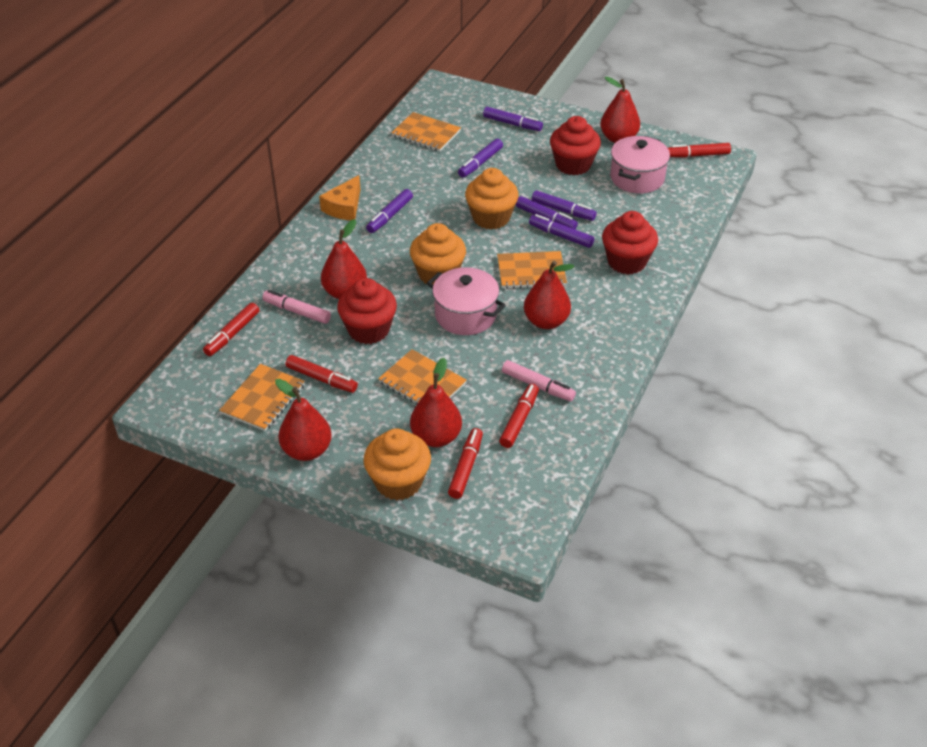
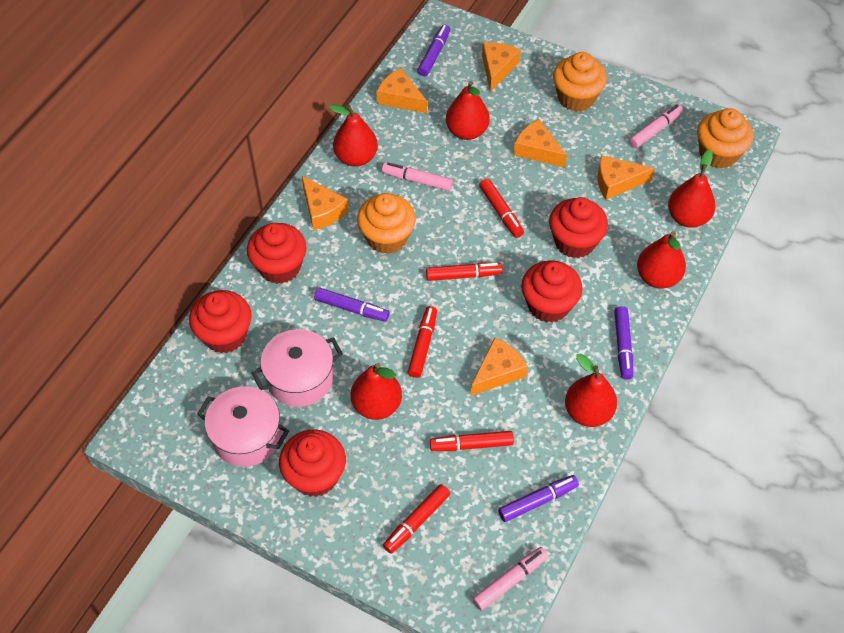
orange cheese: [319,175,361,220] = 1 -> [302,176,349,230] [376,68,427,113] [470,337,528,396] [482,42,521,92] [513,119,567,168] [598,155,655,200] = 6
orange notebook: [219,364,305,431] [378,349,467,405] [391,112,461,151] [497,251,567,289] = 4 -> none = 0
pink marker: [262,290,331,324] [502,360,576,401] = 2 -> [382,162,453,191] [472,547,548,611] [629,104,683,148] = 3
purple marker: [366,189,413,233] [458,139,503,178] [483,107,543,131] [516,196,578,229] [529,214,594,248] [532,190,597,221] = 6 -> [314,288,390,322] [417,25,450,76] [498,475,579,522] [614,306,633,380] = 4
red cupcake: [337,278,397,344] [550,116,601,175] [602,211,658,275] = 3 -> [189,290,252,353] [247,223,307,284] [279,430,346,497] [521,260,583,323] [549,197,608,258] = 5
red pear: [275,379,332,461] [321,219,367,299] [410,358,462,447] [524,261,574,329] [600,77,640,143] = 5 -> [328,104,378,167] [351,363,402,420] [446,81,490,140] [565,354,617,427] [637,231,686,289] [668,150,715,228] = 6

